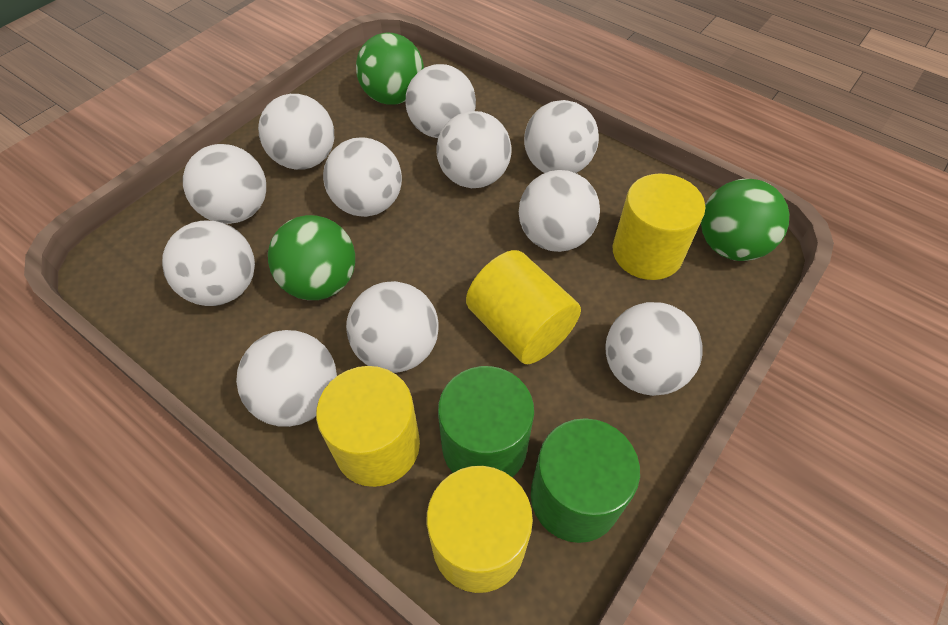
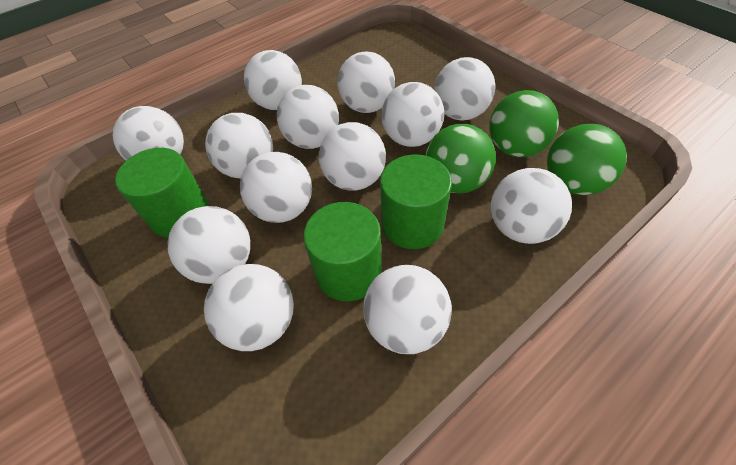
green cylinder: [438,366,534,477] [531,418,640,543] = 2 -> [115,148,209,238] [304,202,382,301] [380,155,452,249] = 3
white ball: [162,221,255,306] [183,144,266,224] [236,330,337,427] [258,94,334,170] [323,137,402,217] [346,281,439,373] [405,64,476,138] [437,111,511,188] [519,170,600,252] [524,100,599,173] [605,302,703,396] = 11 -> [112,106,184,160] [168,206,250,284] [204,264,294,351] [205,113,273,179] [240,152,312,223] [244,50,302,110] [277,85,339,149] [319,122,386,191] [337,51,395,113] [363,265,452,354] [381,82,444,147] [434,57,495,121] [491,168,572,244] = 13
yellow cylinder: [316,366,420,487] [427,466,533,593] [466,250,581,364] [613,174,705,280] = 4 -> none = 0

